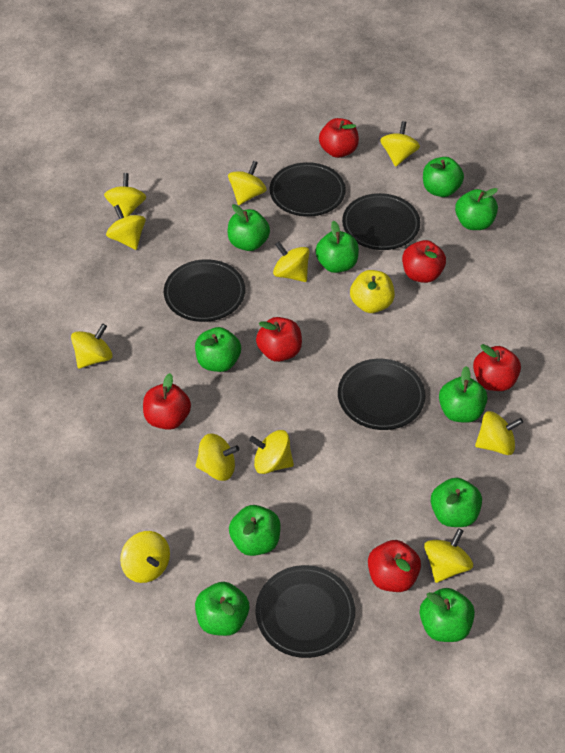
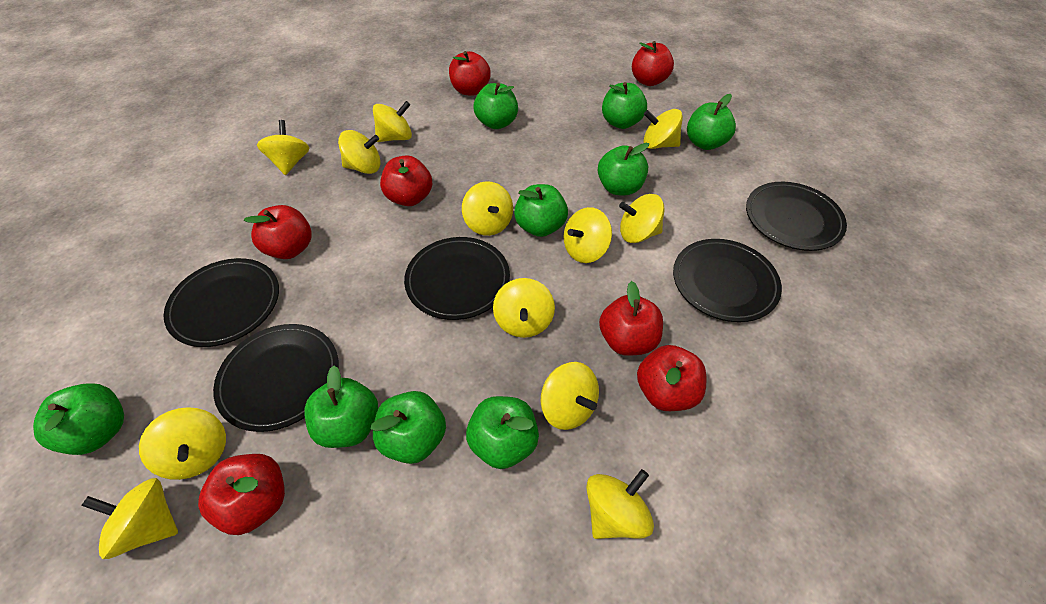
green apple: [195,327,241,372] [195,582,249,636] [227,204,270,251] [229,505,281,556] [315,221,359,273] [419,588,475,642] [423,157,464,197] [430,478,482,527] [439,366,487,423] [455,188,498,230] = 10 -> [33,384,124,455] [305,366,378,448] [371,391,446,464] [466,396,539,469] [473,83,518,129] [514,184,568,237] [598,143,649,195] [602,82,647,129] [687,94,736,150] = 9
red apple: [143,373,191,430] [256,317,302,362] [319,118,359,158] [368,540,421,592] [402,240,446,283] [473,344,521,391] = 6 -> [198,454,285,535] [244,205,312,259] [380,155,432,206] [449,51,491,96] [599,281,663,356] [632,41,674,86] [637,345,706,411] = 7
yellow apple: [350,270,395,313] = 1 -> none = 0
yellow spinning top: [71,324,113,369] [104,173,146,217] [106,205,146,250] [120,531,170,583] [195,433,239,481] [228,161,267,205] [249,430,294,474] [273,241,310,282] [380,121,420,167] [424,528,473,583] [475,411,523,455] = 11 -> [81,478,178,559] [139,407,226,480] [257,120,309,175] [338,130,380,174] [373,101,412,142] [462,181,513,236] [493,278,555,338] [540,362,599,430] [564,207,612,263] [586,469,654,539] [619,194,665,243] [644,109,683,149] = 12

